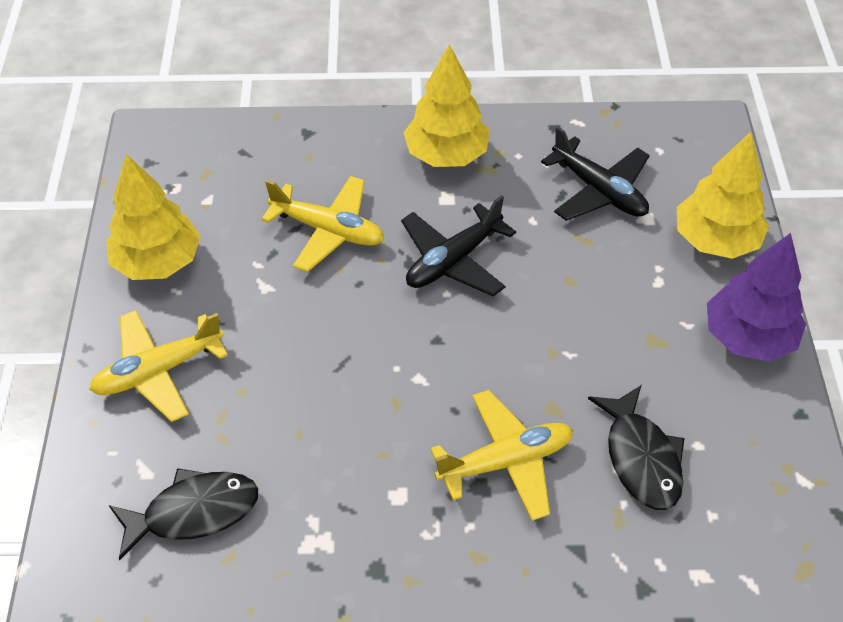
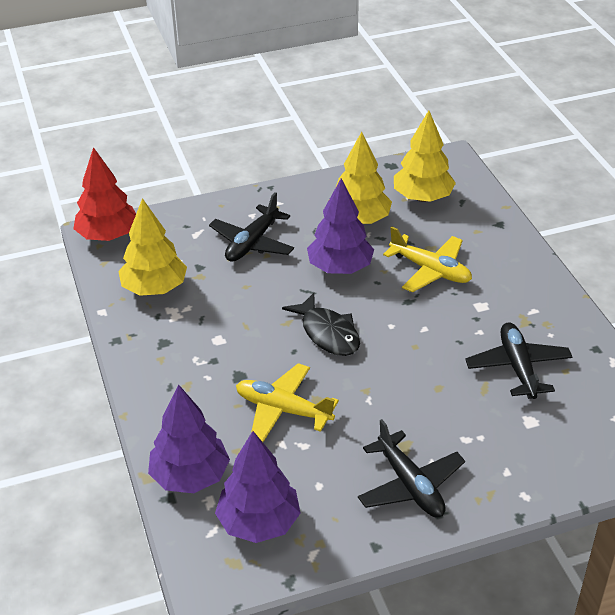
black fish: [109,468,258,561] [588,386,684,510] = 2 -> [282,293,360,356] = 1
black plane: [401,195,516,297] [541,126,650,221] = 2 -> [209,192,294,262] [358,419,465,517] [465,322,572,399] = 3
purple tree: [707,233,806,362] = 1 -> [148,384,230,493] [215,431,300,543] [307,178,374,274] = 3
red tree: none = 0 -> [74,147,136,241] = 1
yellow plane: [89,310,228,422] [261,176,384,272] [431,390,573,521] = 3 -> [236,363,339,442] [383,227,472,293] = 2

